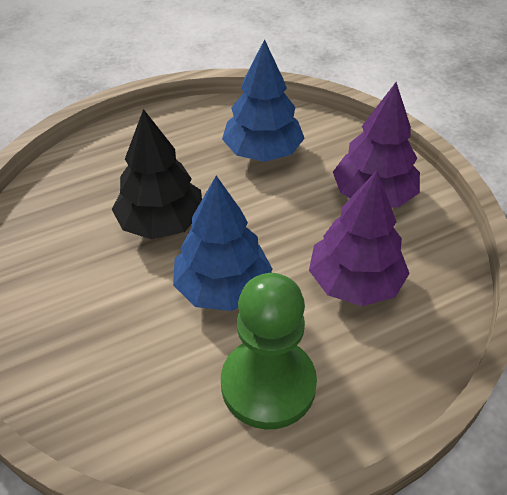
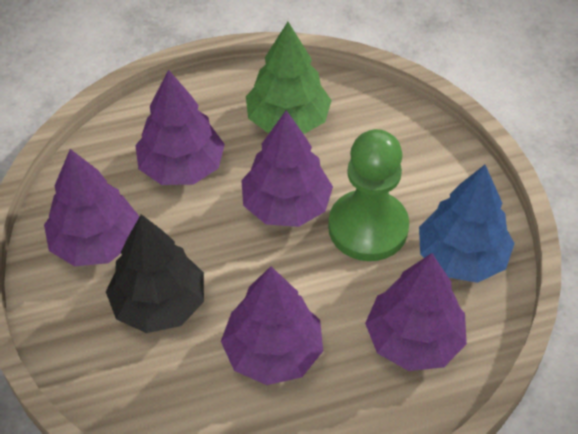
blue tree: [173,176,272,311] [222,39,305,162] = 2 -> [419,165,515,283] = 1
green tree: none = 0 -> [246,22,332,134] = 1
purple tree: [309,171,410,306] [333,82,420,207] = 2 -> [44,149,139,266] [135,70,225,185] [221,266,323,385] [241,110,333,227] [365,253,467,371] = 5

